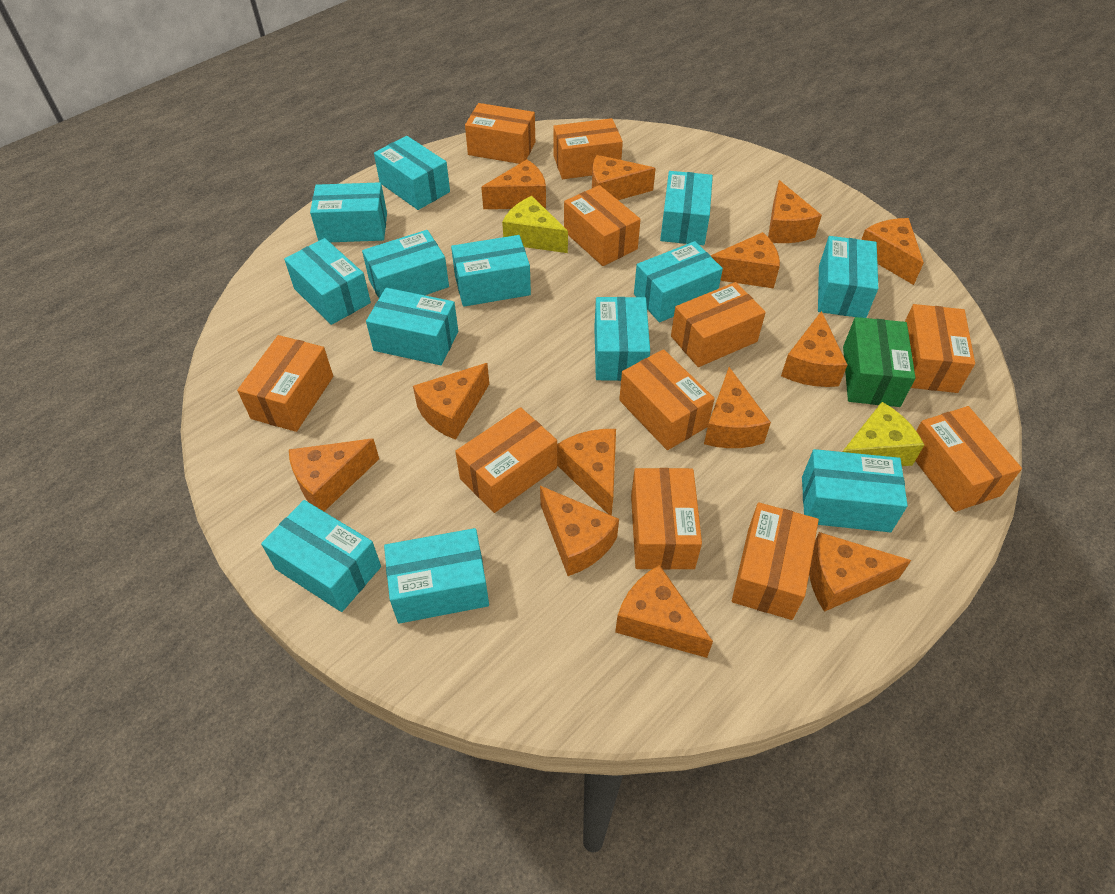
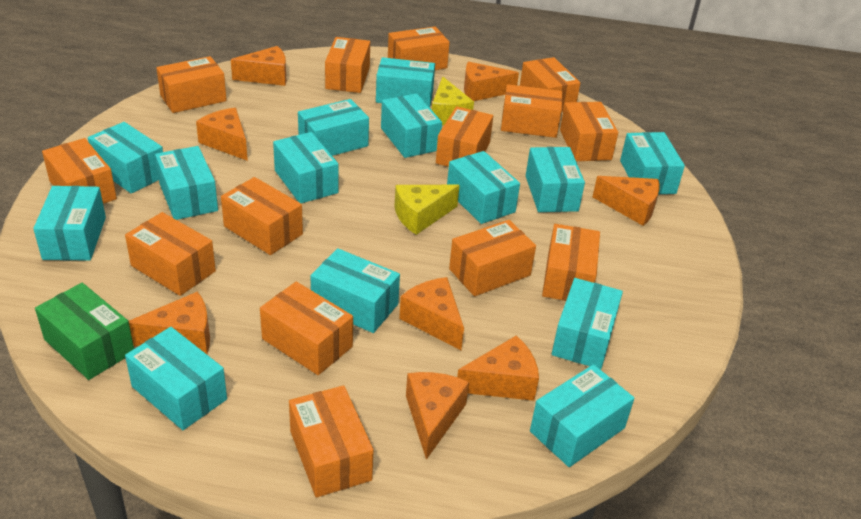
orange box: [237,335,333,432] [455,407,557,513] [465,103,535,164] [553,118,623,179] [564,185,641,266] [619,349,715,450] [631,468,702,570] [671,282,766,367] [732,502,819,620] [905,304,975,393] [916,406,1022,512] = 11 -> [42,138,117,204] [125,212,216,296] [156,56,227,113] [221,177,303,255] [260,282,353,375] [289,385,374,498] [325,37,370,93] [388,27,450,70] [436,106,493,167] [449,220,536,296] [501,84,562,138] [520,57,580,112] [542,224,600,301] [560,102,618,161] = 14
orange cheese: [289,438,379,511] [413,363,489,440] [481,160,546,209] [540,486,619,576] [557,429,616,516] [592,155,656,200] [615,565,713,658] [704,367,771,448] [711,232,780,288] [768,180,822,243] [781,311,847,387] [809,532,911,612] [861,218,924,285] = 13 -> [129,291,210,354] [196,108,248,161] [231,46,286,86] [399,277,464,350] [406,372,469,460] [457,335,539,401] [464,62,519,101] [593,176,660,226] = 8
turquoise box: [261,500,381,612] [284,238,371,325] [310,182,387,242] [362,230,449,298] [366,288,458,365] [374,136,450,210] [384,528,489,624] [451,235,531,307] [594,297,650,381] [634,241,723,322] [660,171,713,245] [802,449,908,532] [818,236,878,318] = 13 -> [33,186,106,261] [88,122,163,193] [125,327,227,430] [155,146,218,220] [273,132,339,203] [298,99,369,156] [310,248,400,333] [376,57,435,108] [381,93,442,158] [447,151,520,224] [526,147,585,212] [530,364,634,467] [552,278,623,369] [620,132,685,195] = 14

